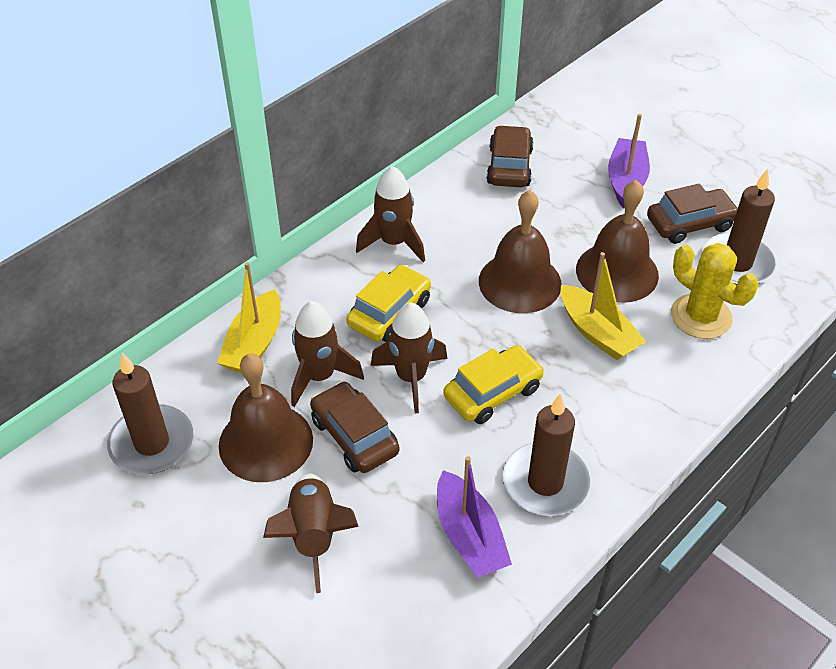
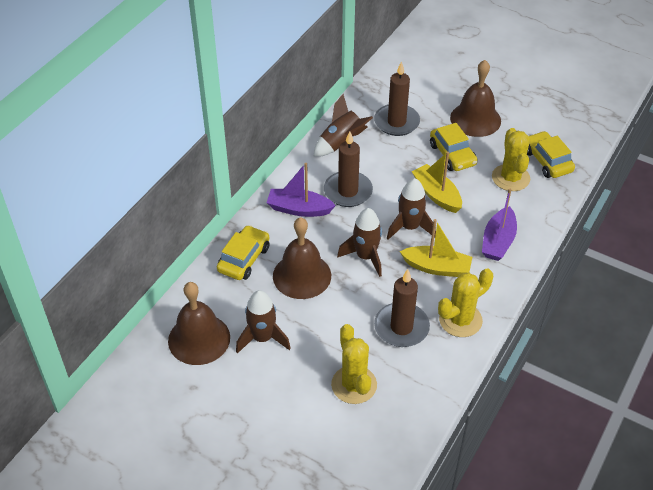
brown car: [310,381,399,473] [486,125,534,187] [647,184,738,244] = 3 -> none = 0
yellow cactus: [671,243,758,339] = 1 -> [331,324,377,404] [438,268,493,337] [492,128,530,191] = 3
yellow car: [346,265,431,342] [443,345,544,424] = 2 -> [217,225,270,280] [430,123,478,171] [527,131,575,178] = 3

